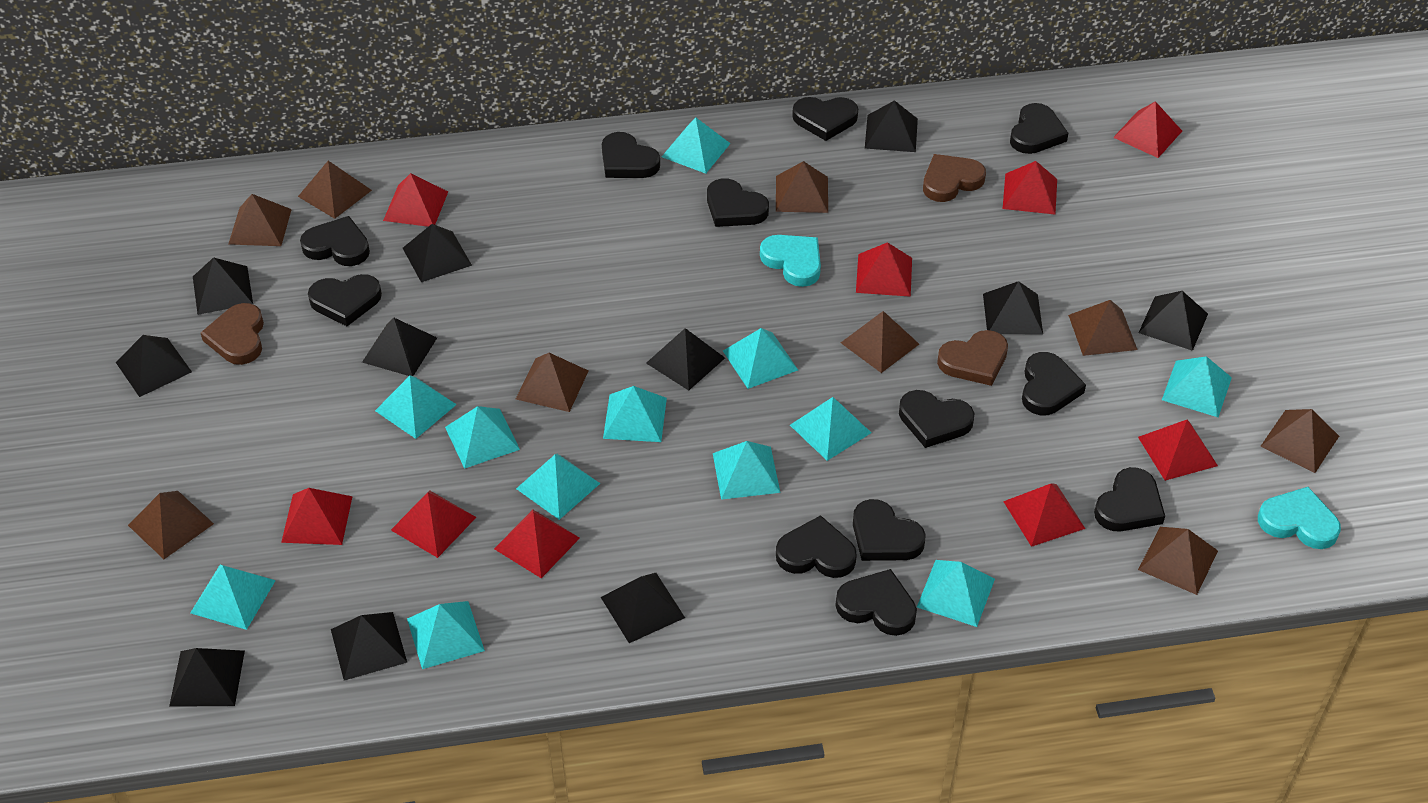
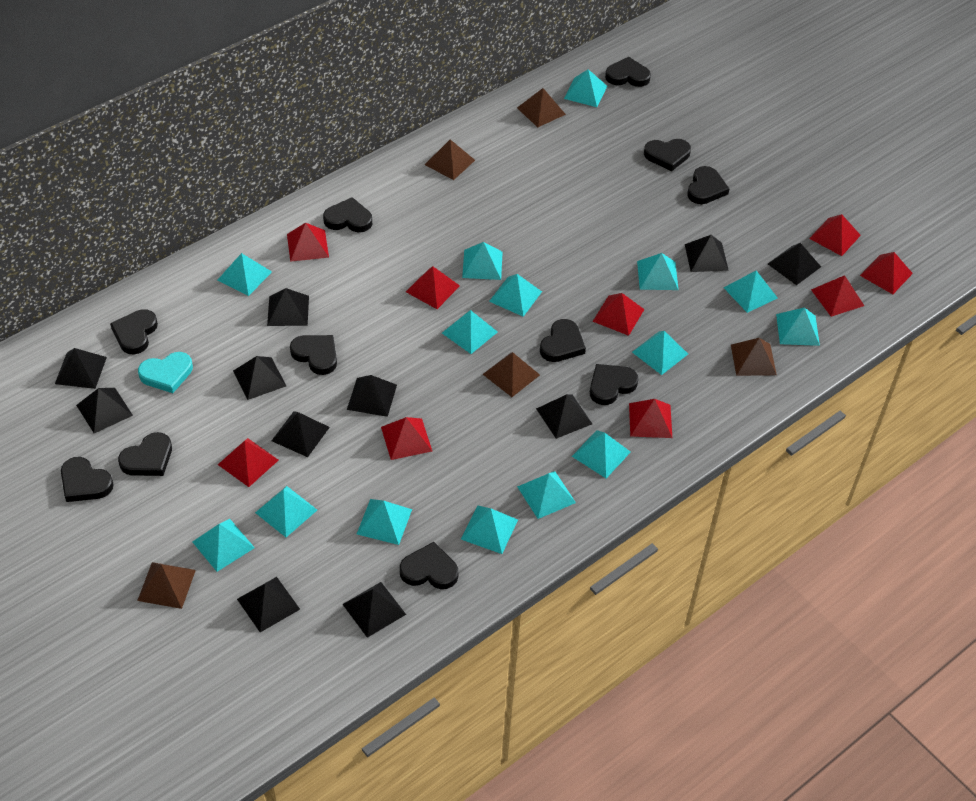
black heart: [300,216,370,266] [308,274,382,326] [602,132,660,178] [707,178,769,227] [776,515,857,578] [792,97,858,141] [836,569,917,636] [853,499,926,561] [899,390,974,448] [1010,103,1068,154] [1022,352,1086,415] [1094,467,1165,531] = 12 -> [61,457,114,502] [110,309,158,354] [118,432,172,476] [290,335,337,375] [323,197,372,232] [400,542,458,589] [540,319,586,362] [590,364,638,405] [605,57,651,87] [644,139,691,171] [687,166,729,204] = 11
brown heart: [201,303,264,365] [923,154,986,202] [937,330,1008,386] = 3 -> none = 0
brown pyramid: [128,491,214,559] [229,194,292,246] [298,161,372,219] [516,353,588,412] [776,161,828,213] [841,311,919,373] [1068,300,1137,356] [1138,527,1218,595] [1261,409,1339,473] = 9 -> [137,562,196,609] [425,139,475,180] [483,352,540,397] [517,88,566,127] [731,338,777,376] = 5
turquoise heart: [760,235,821,287] [1258,487,1341,549] = 2 -> [138,352,193,393] = 1
turquoise pyramid: [190,564,276,630] [375,376,457,439] [407,601,485,669] [445,406,520,469] [516,454,601,520] [603,386,667,442] [662,117,731,174] [713,441,780,500] [723,328,798,389] [790,397,871,461] [917,560,995,627] [1162,356,1232,417] = 12 -> [193,519,255,572] [218,253,272,296] [255,486,317,537] [357,499,412,545] [442,310,498,354] [461,505,518,554] [462,242,503,280] [489,274,542,317] [517,471,576,519] [564,69,607,107] [572,430,631,478] [632,331,688,375] [637,253,679,290] [724,271,778,313] [776,307,820,346] = 15

